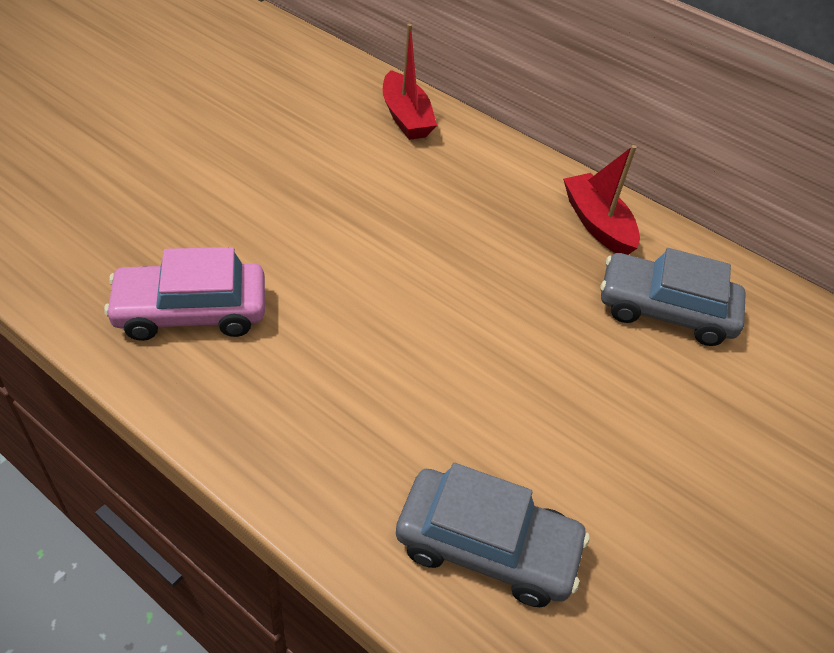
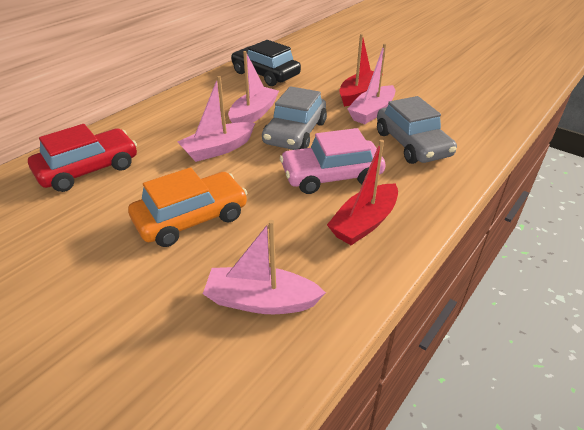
black car: none = 0 -> [231,40,301,86] = 1
orange car: none = 0 -> [128,167,248,247] = 1
pink boat: none = 0 -> [177,76,255,162] [203,220,326,314] [228,51,279,123] [348,43,395,124] = 4
red car: none = 0 -> [28,124,137,192] = 1

